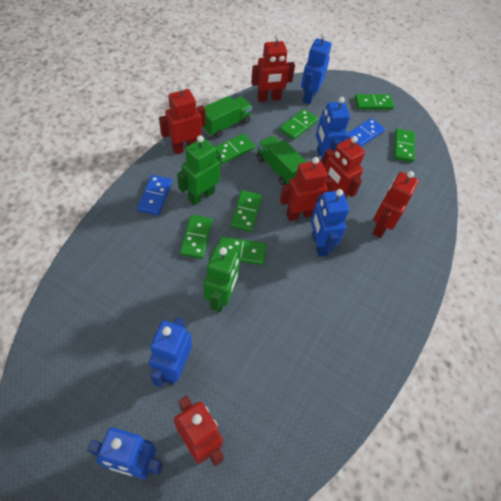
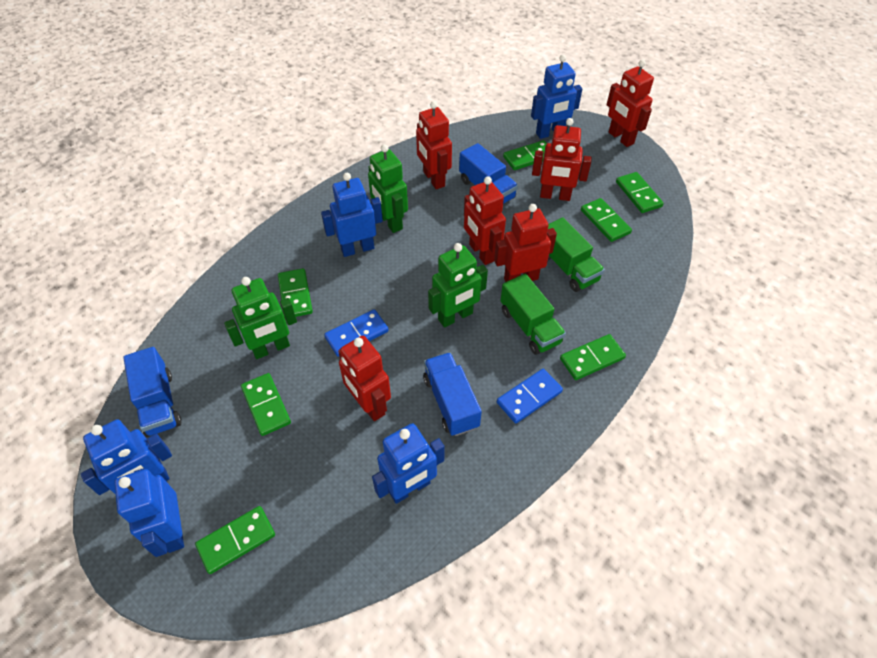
blue truck: none = 0 -> [123,347,181,437] [423,352,482,436] [459,143,518,204] = 3
green robot: [177,135,221,205] [204,245,240,312] = 2 -> [224,277,297,359] [368,144,408,233] [428,243,488,328] = 3

